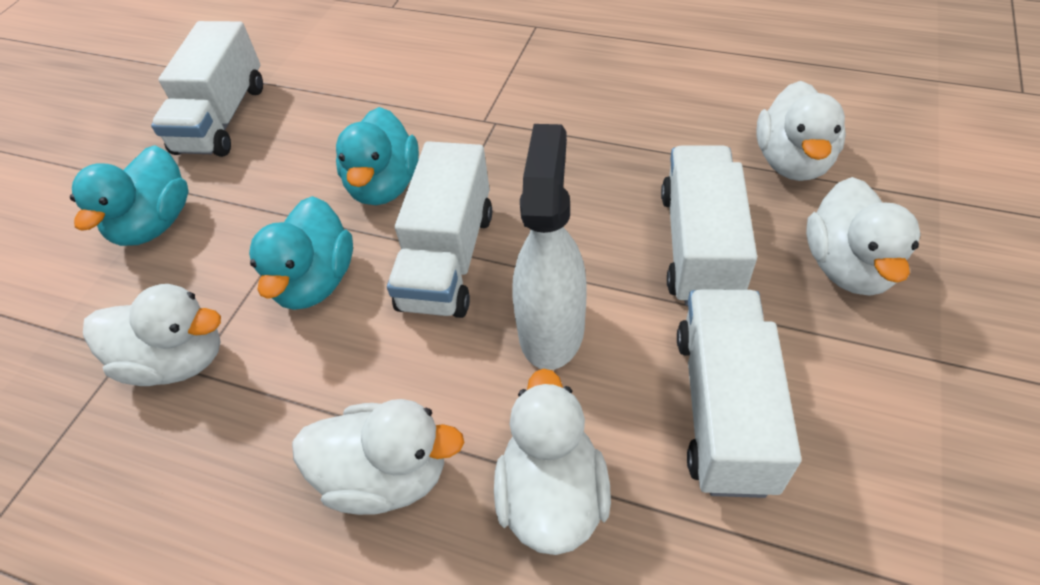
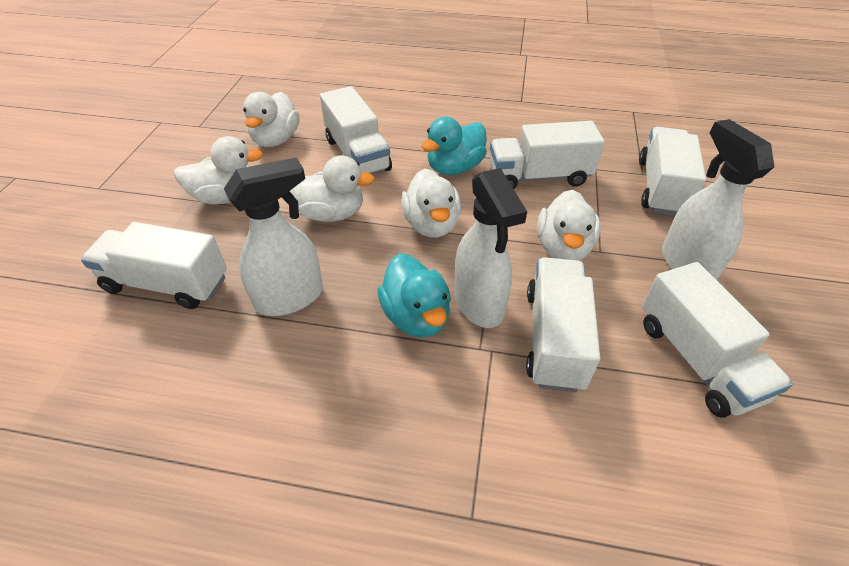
turquoise duck: [70,145,189,246] [249,196,353,310] [336,107,419,205] = 3 -> [378,254,451,338] [421,117,487,175] = 2
white spray bottle: [512,124,587,370] = 1 -> [224,158,323,316] [454,168,527,328] [662,119,774,280] = 3
white truck: [151,21,263,157] [387,141,492,318] [661,146,757,306] [677,289,802,498] = 4 -> [81,222,227,309] [320,86,392,174] [490,121,605,189] [526,257,600,392] [639,127,706,216] [642,262,793,418] = 6

